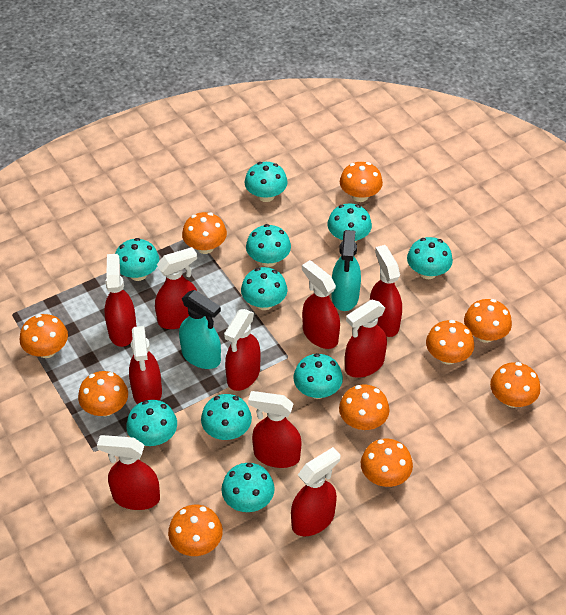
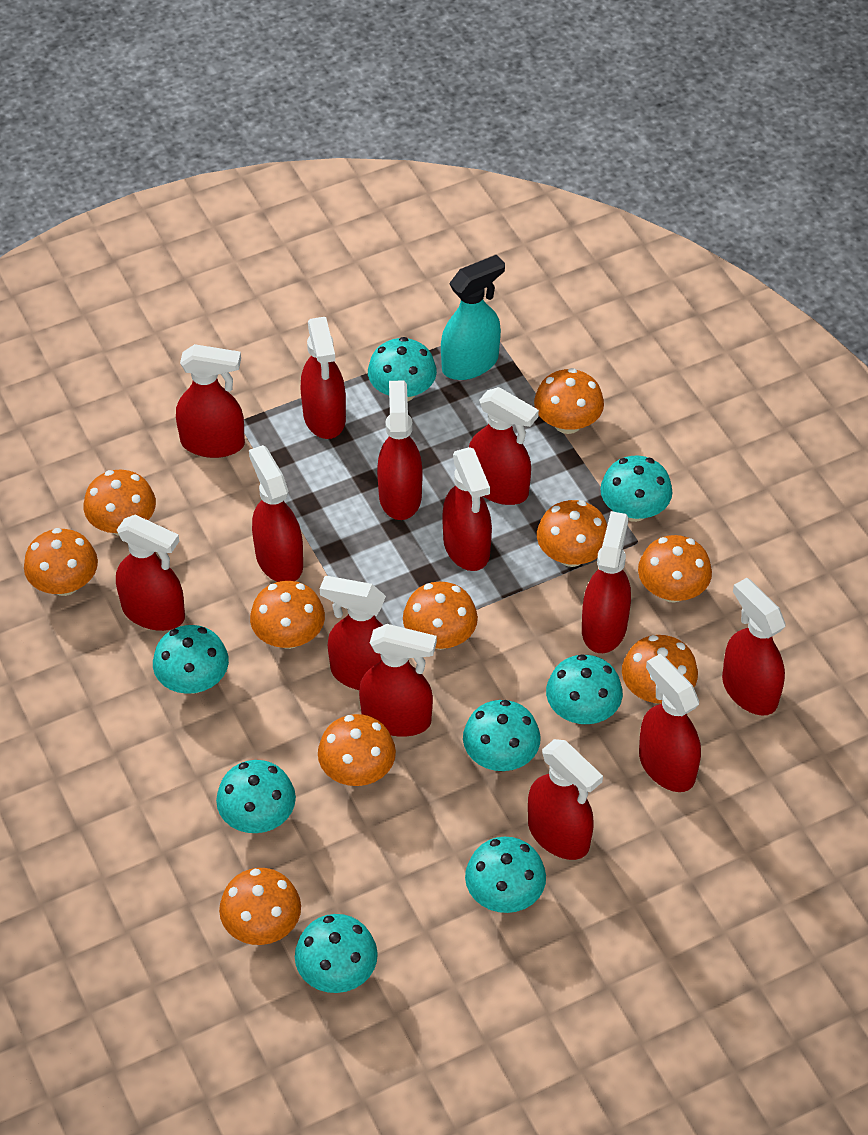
red spray bottle: [97,435,160,510] [104,254,137,347] [129,326,162,404] [155,247,197,329] [224,309,261,391] [248,391,302,468] [291,447,340,536] [302,260,340,349] [345,300,387,378] [370,245,402,337] = 10 -> [116,515,185,631] [176,344,245,458] [249,445,303,582] [300,317,346,439] [320,576,386,690] [359,624,437,737] [377,380,423,520] [442,447,492,571] [469,387,539,505] [528,739,603,860] [582,511,631,653] [639,654,701,792] [722,578,786,716] = 13
turquoise mushroom: [115,238,159,281] [126,400,177,446] [201,394,252,440] [221,463,275,512] [241,267,287,310] [244,162,288,202] [246,224,291,267] [293,353,343,399] [327,203,372,243] [407,237,453,279] = 10 -> [153,625,229,694] [216,760,296,833] [295,914,378,993] [368,337,437,401] [463,700,541,771] [465,837,546,913] [546,654,623,724] [600,456,672,522] = 8
turquoise spray bottle: [179,290,221,369] [331,230,361,311] = 2 -> [441,254,505,380] = 1

